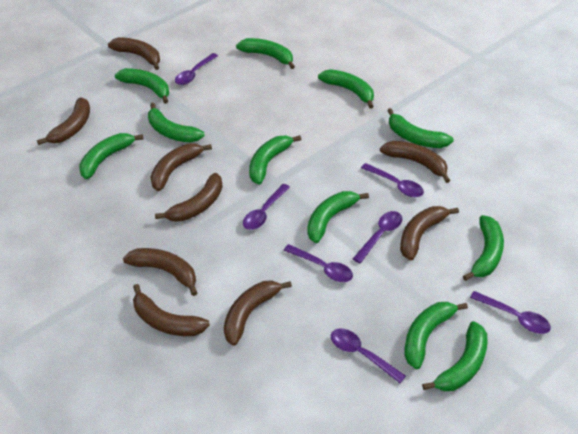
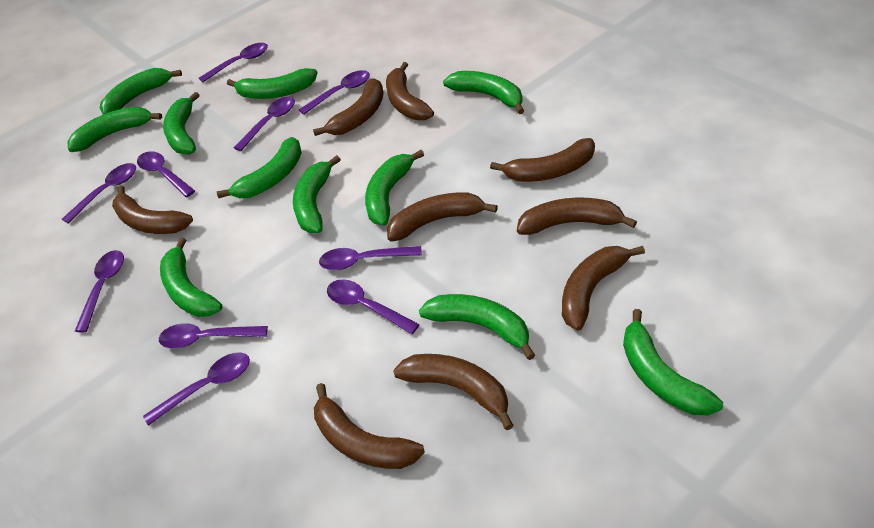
purple spoon: [175,53,218,85] [243,184,290,230] [284,244,353,282] [331,328,406,383] [353,211,402,263] [361,163,424,197] [470,291,551,334] = 7 -> [62,163,136,224] [75,250,124,333] [137,151,195,197] [143,352,250,426] [159,323,268,348] [199,43,268,82] [234,97,295,151] [299,70,370,115] [319,246,422,270] [327,279,420,334] = 10

